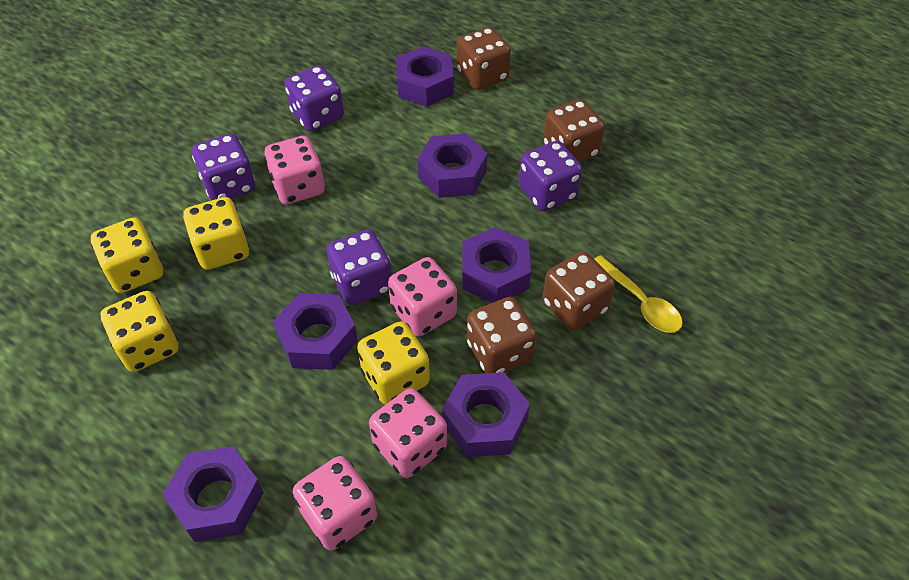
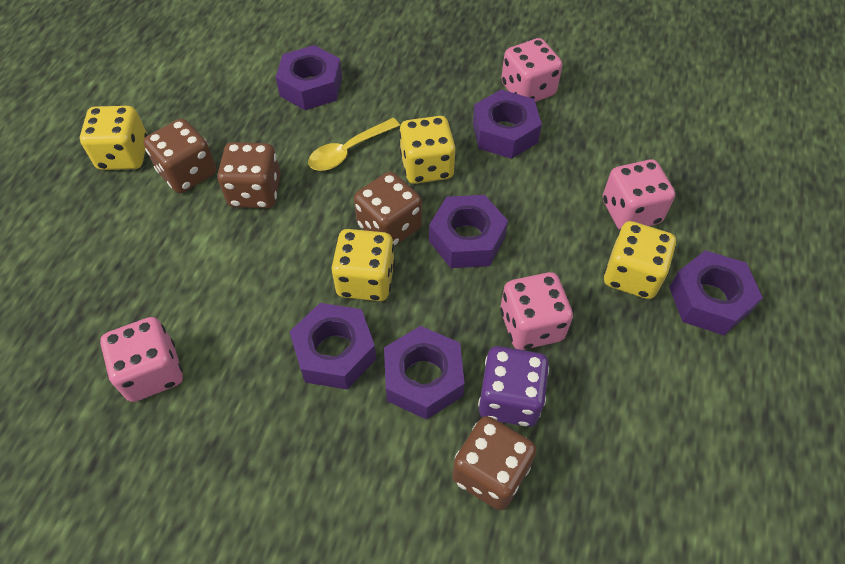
purple dice: [192,134,255,200] [285,65,344,131] [327,230,392,305] [519,141,582,211] = 4 -> [478,346,549,427] = 1

